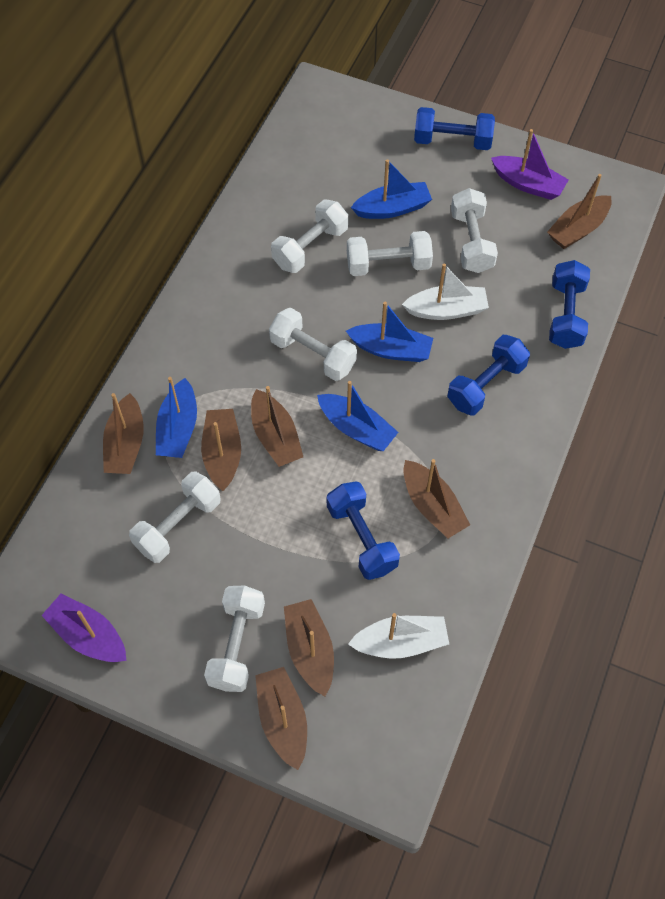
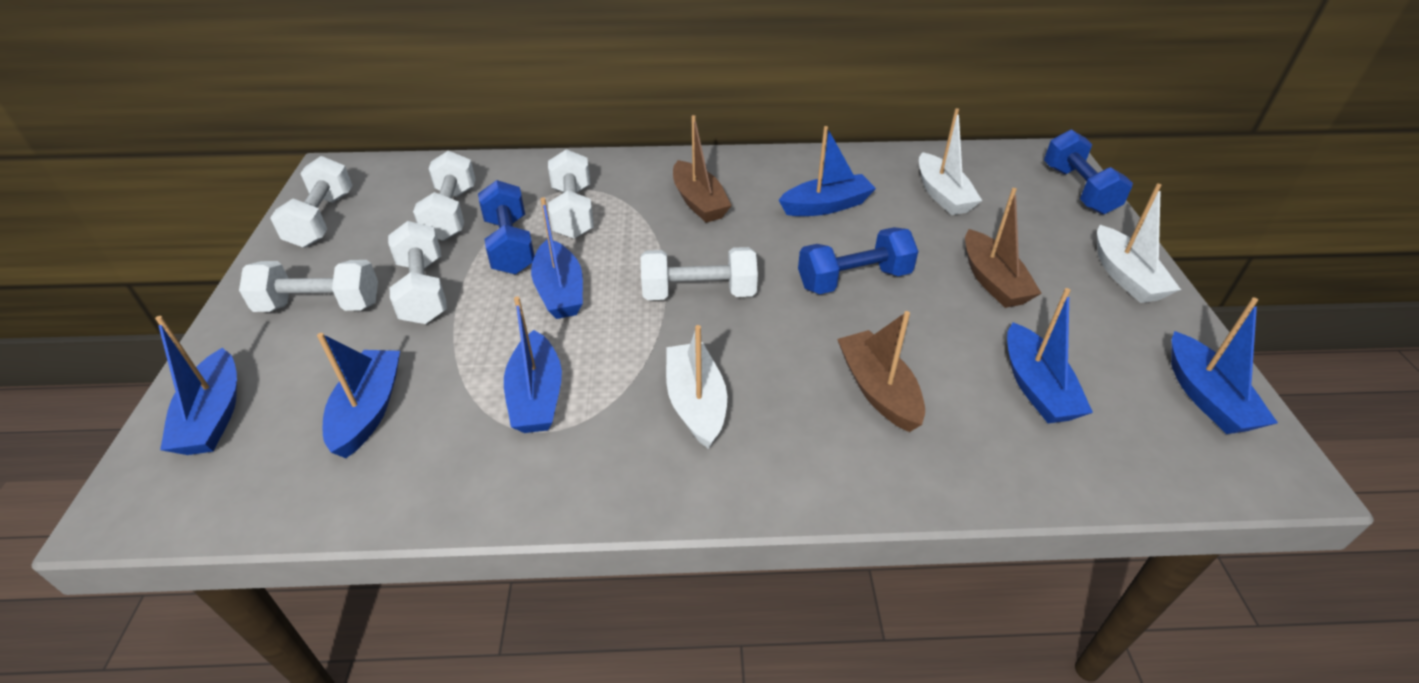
blue boat: [156,377,197,458] [317,381,398,451] [346,302,433,362] [351,159,432,219] = 4 -> [155,316,237,455] [317,333,400,458] [504,296,562,433] [531,197,583,319] [779,126,876,216] [1007,288,1093,423] [1171,297,1278,434] = 7
blue dumbbell: [327,481,400,580] [414,107,495,150] [447,335,530,415] [549,260,590,349] = 4 -> [478,180,535,275] [798,227,918,294] [1044,129,1133,215] = 3
brown boat: [103,393,144,474] [201,409,241,491] [251,386,303,467] [255,667,307,770] [284,599,334,696] [403,459,470,539] [547,174,612,249] = 7 -> [673,115,732,223] [837,311,925,432] [965,188,1042,308] = 3
purple boat: [41,594,127,662] [491,129,569,200] = 2 -> none = 0
white boat: [348,613,449,658] [402,263,489,320] = 2 -> [666,325,727,449] [919,108,982,215] [1097,184,1181,303] = 3

